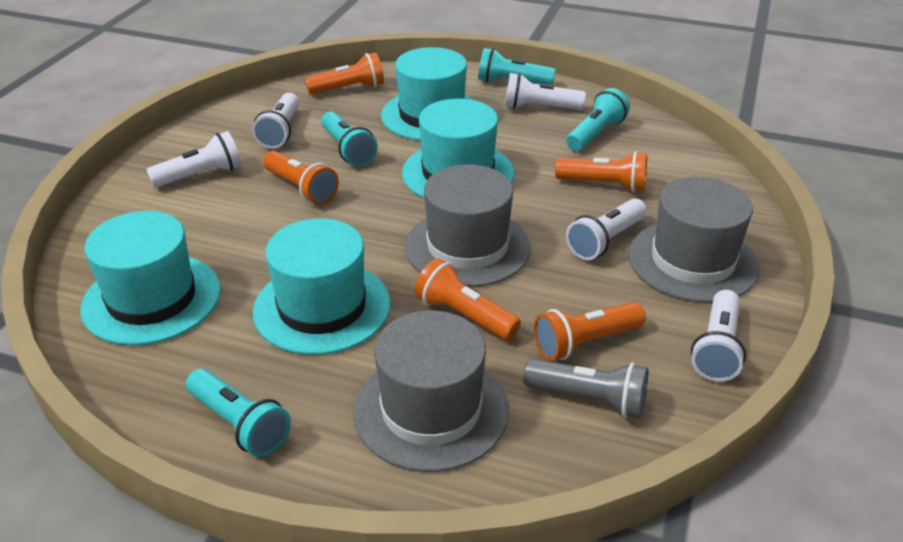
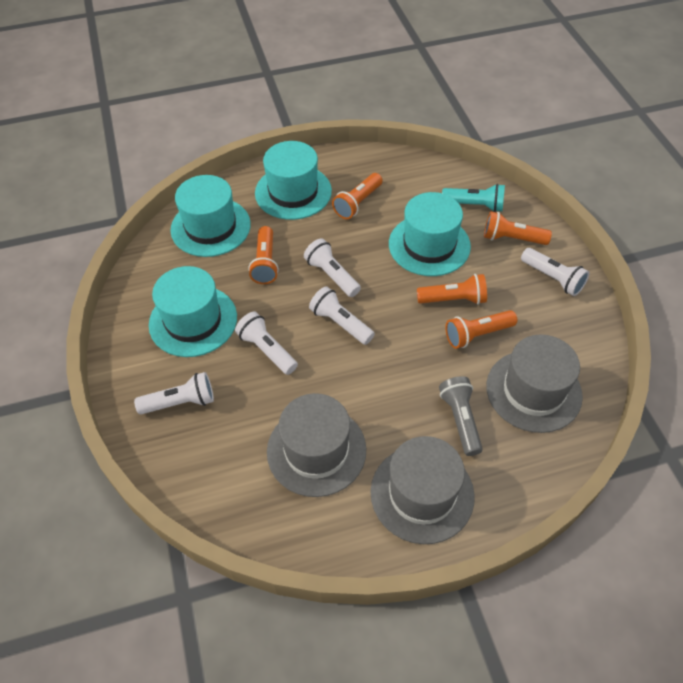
turquoise flashlight: [186,369,291,457] [321,112,378,166] [478,48,556,85] [566,88,630,151] = 4 -> [442,184,505,212] = 1

